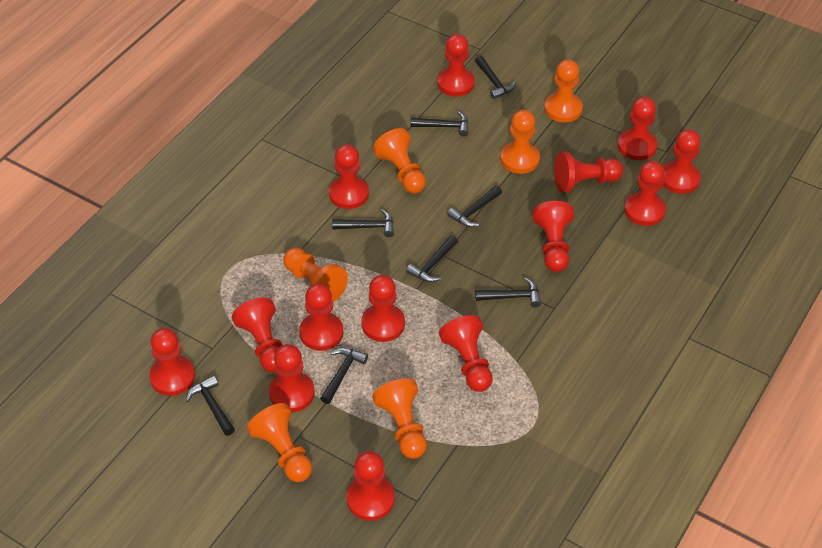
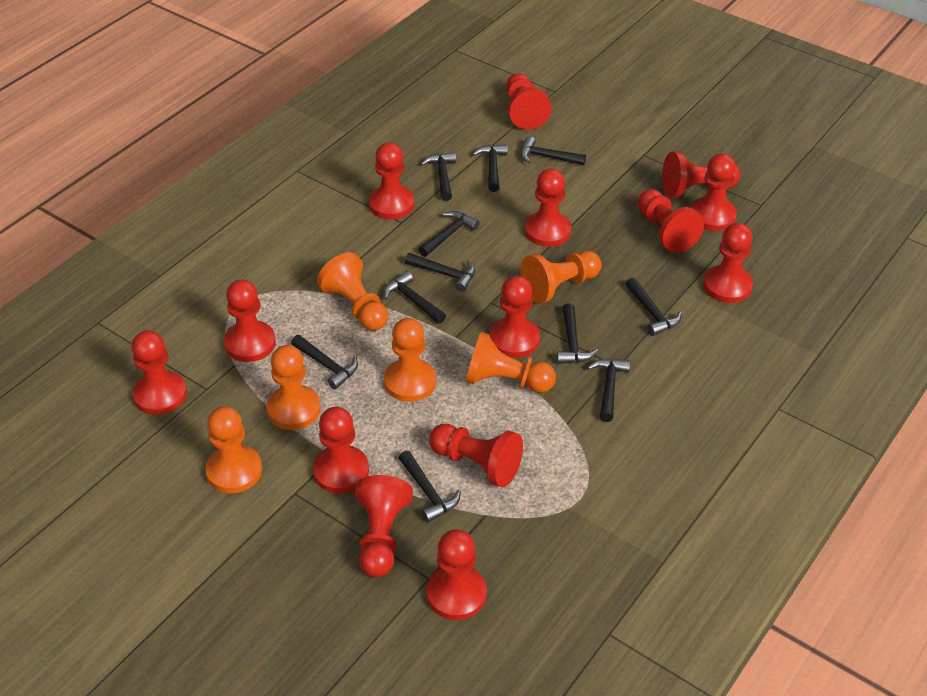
black hammer: [186,375,235,436] [320,348,368,404] [332,209,394,237] [406,235,458,282] [411,111,469,137] [447,185,502,227] [475,56,516,99] [475,277,541,307] = 8 -> [291,335,358,389] [384,271,446,324] [399,451,461,523] [405,253,475,292] [418,211,480,257] [421,152,456,201] [472,144,508,192] [521,136,586,165] [557,303,598,364] [587,358,630,422] [626,278,682,336] = 11

